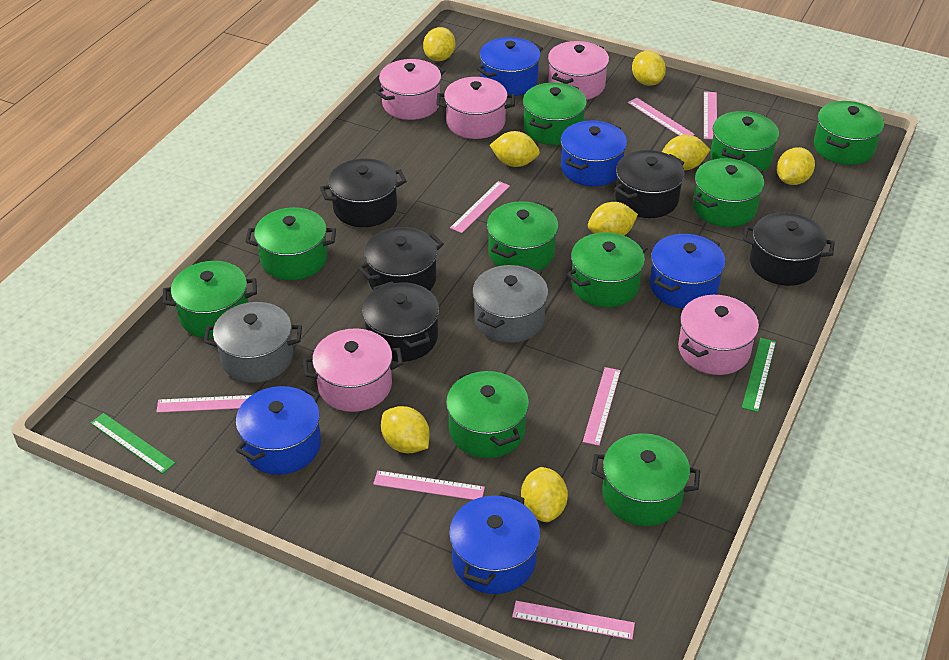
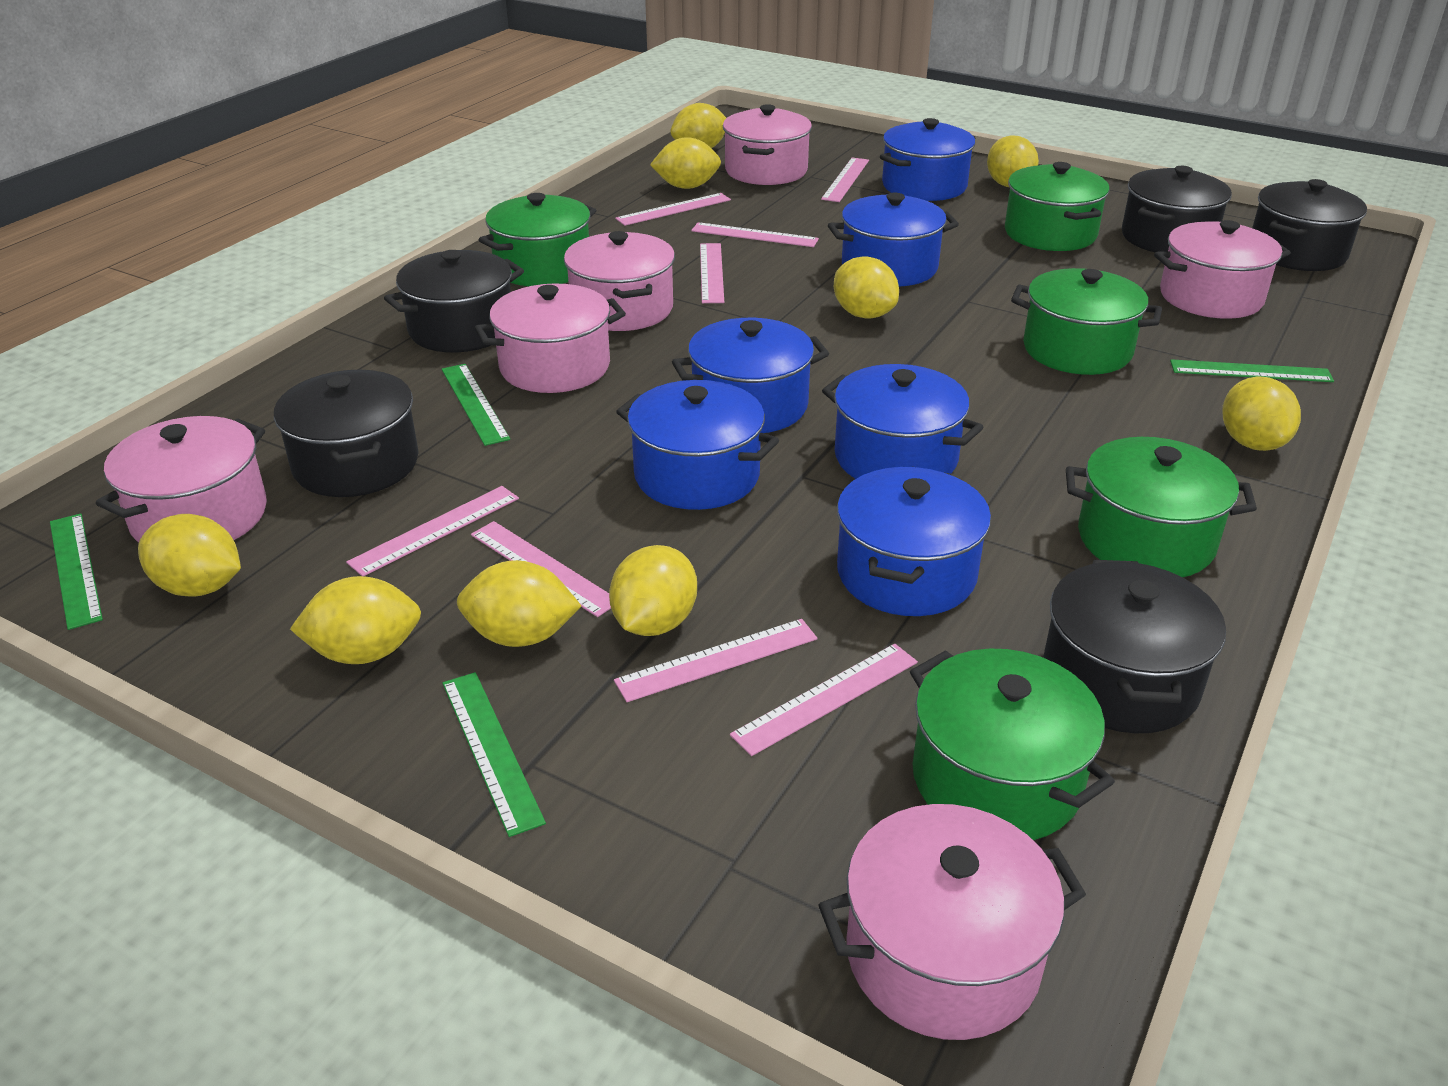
blue pot: [236,386,321,475] [449,492,540,594] [477,37,543,96] [561,121,627,186] [650,234,725,309] = 5 -> [616,380,779,510] [672,318,829,433] [822,364,983,479] [828,193,959,286] [837,467,991,616] [880,118,975,201] = 6
green pot: [163,261,257,338] [246,207,336,280] [446,369,529,458] [487,201,558,271] [523,83,587,145] [566,232,648,307] [591,433,700,526] [693,158,764,227] [710,111,779,173] [814,101,884,165] = 10 -> [479,193,596,286] [910,648,1115,840] [1005,162,1110,251] [1011,268,1162,375] [1066,437,1257,577] = 5
green ruler: [91,413,175,474] [742,338,776,412] = 2 -> [50,513,103,630] [442,364,510,446] [443,672,546,837] [1170,359,1334,382] = 4
grey pot: [204,302,302,383] [472,265,548,343] = 2 -> none = 0
pink pot: [303,328,403,412] [375,59,445,120] [436,77,515,139] [548,41,609,100] [678,295,759,375] = 5 -> [96,416,267,543] [475,283,626,393] [564,231,675,331] [723,104,812,185] [819,804,1086,1040] [1154,220,1291,319] = 6
pink ruler: [156,395,251,413] [373,471,485,500] [450,181,510,233] [512,601,635,640] [583,367,621,446] [628,98,695,136] [704,91,717,140] = 7 -> [346,486,519,576] [471,521,611,617] [614,619,817,702] [615,193,731,226] [691,222,819,247] [700,243,724,303] [730,644,918,756] [821,157,869,202] = 8
yellow lemon: [381,406,430,453] [423,27,455,61] [490,131,540,167] [521,467,568,522] [588,202,638,236] [632,51,666,86] [662,135,710,170] [777,147,815,185] = 8 -> [138,514,241,596] [290,576,421,664] [457,560,581,647] [609,545,697,636] [650,137,721,189] [670,103,726,148] [834,256,899,319] [987,135,1039,187] [1222,376,1301,451] = 9

